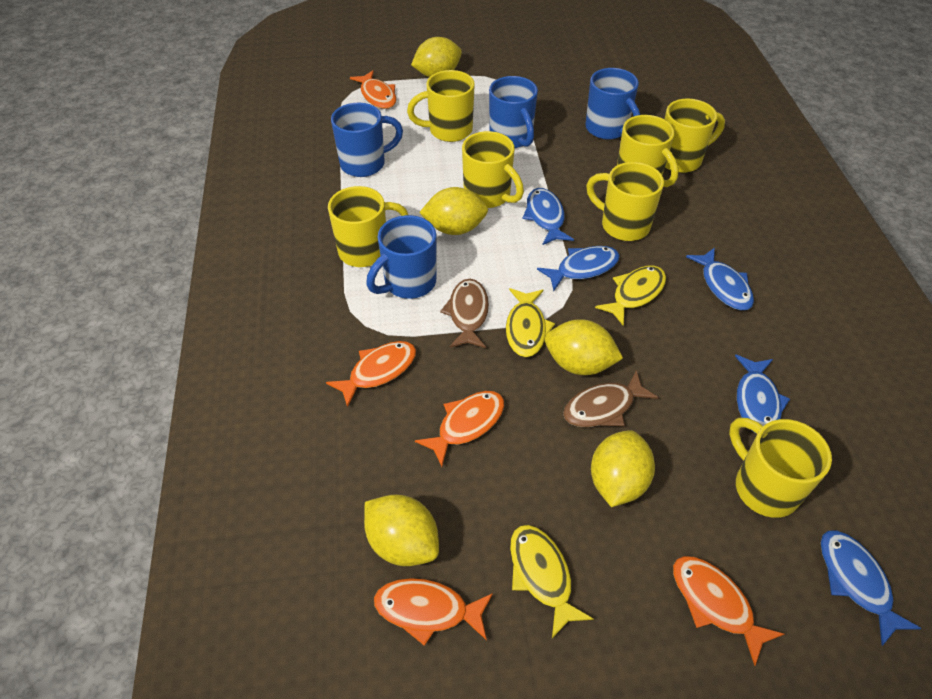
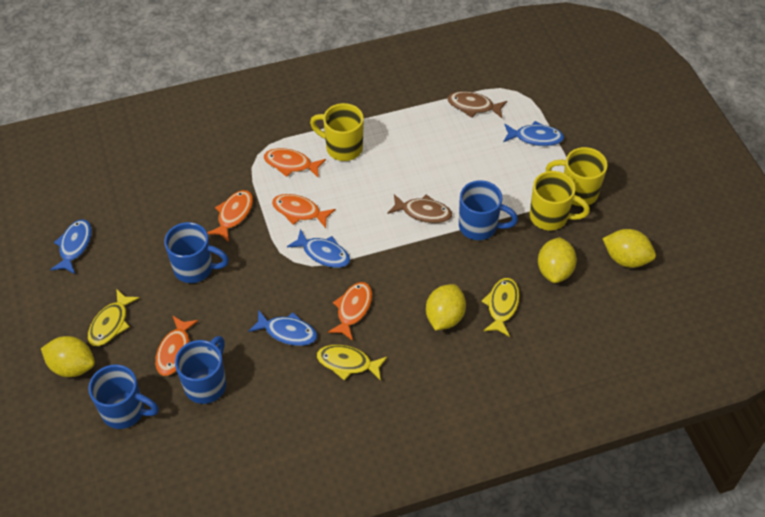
blue fish: [523,188,574,245] [537,246,620,291] [686,247,754,310] [735,355,790,433] [821,530,922,646] = 5 -> [50,219,92,274] [248,310,317,346] [287,229,350,268] [503,121,564,146] = 4
yellow lemon: [364,495,439,566] [411,37,462,77] [419,187,488,235] [545,319,623,375] [591,430,655,507] = 5 -> [41,336,95,377] [426,284,466,331] [538,237,577,283] [602,229,656,268] = 4
yellow mug: [328,186,408,267] [407,70,475,142] [462,131,524,208] [586,162,664,241] [617,115,679,187] [665,98,725,173] [729,418,832,518] = 7 -> [310,103,364,161] [530,171,590,230] [546,147,608,206] = 3

